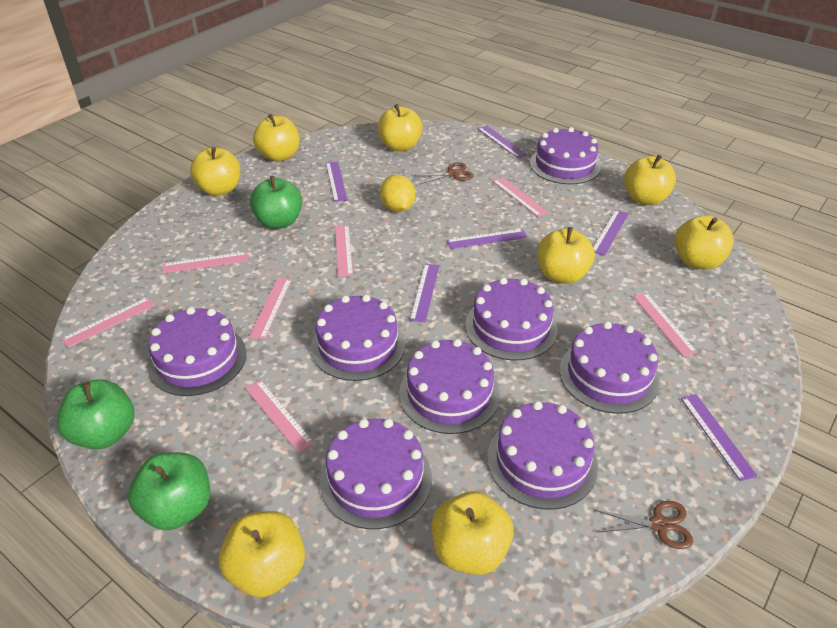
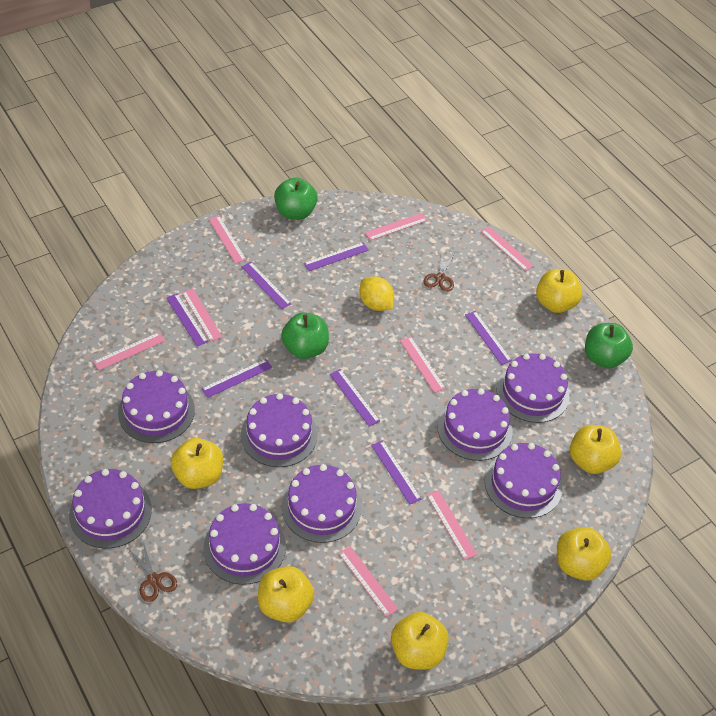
pink ruler: [61,297,155,348] [162,252,248,273] [245,380,314,453] [249,278,292,339] [335,225,353,277] [493,177,549,217] [633,293,697,356] = 7 -> [93,332,165,370] [182,288,222,342] [209,216,246,264] [339,546,398,617] [365,213,427,241] [400,336,446,393] [427,490,477,560] [481,226,534,271] = 8
purple ruler: [326,161,348,202] [410,264,439,322] [447,229,527,249] [478,126,527,158] [593,210,629,256] [681,394,757,481] = 6 -> [166,293,208,346] [201,359,272,398] [242,262,292,309] [304,242,369,271] [330,369,380,427] [371,440,421,505] [465,311,512,365] = 7
yellow apple: [190,147,241,196] [219,511,305,597] [253,114,300,162] [377,104,422,151] [432,491,514,575] [537,227,595,284] [624,155,676,205] [674,215,734,270] = 8 -> [171,438,223,489] [258,566,314,623] [391,612,449,669] [536,269,582,313] [557,527,611,581] [570,425,621,474] = 6

